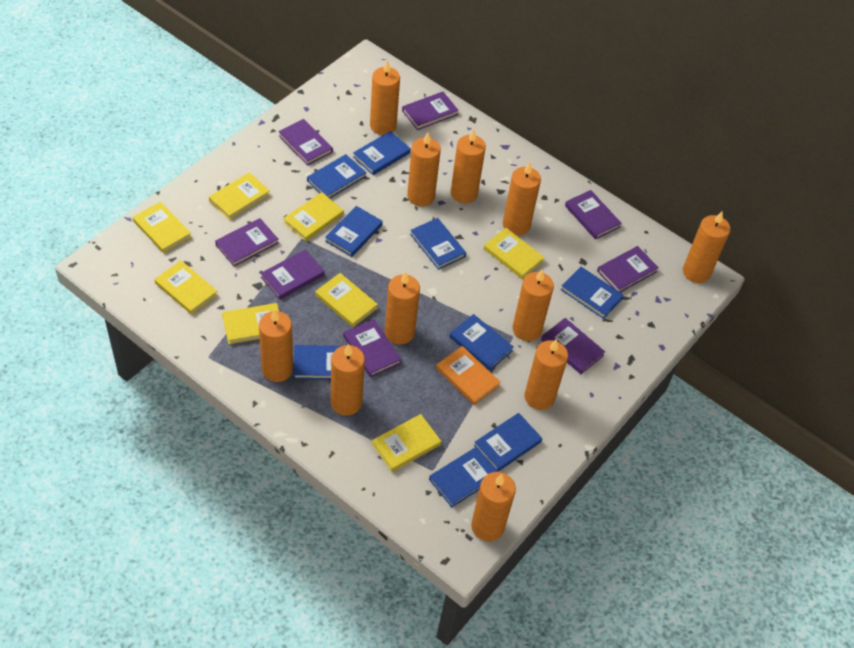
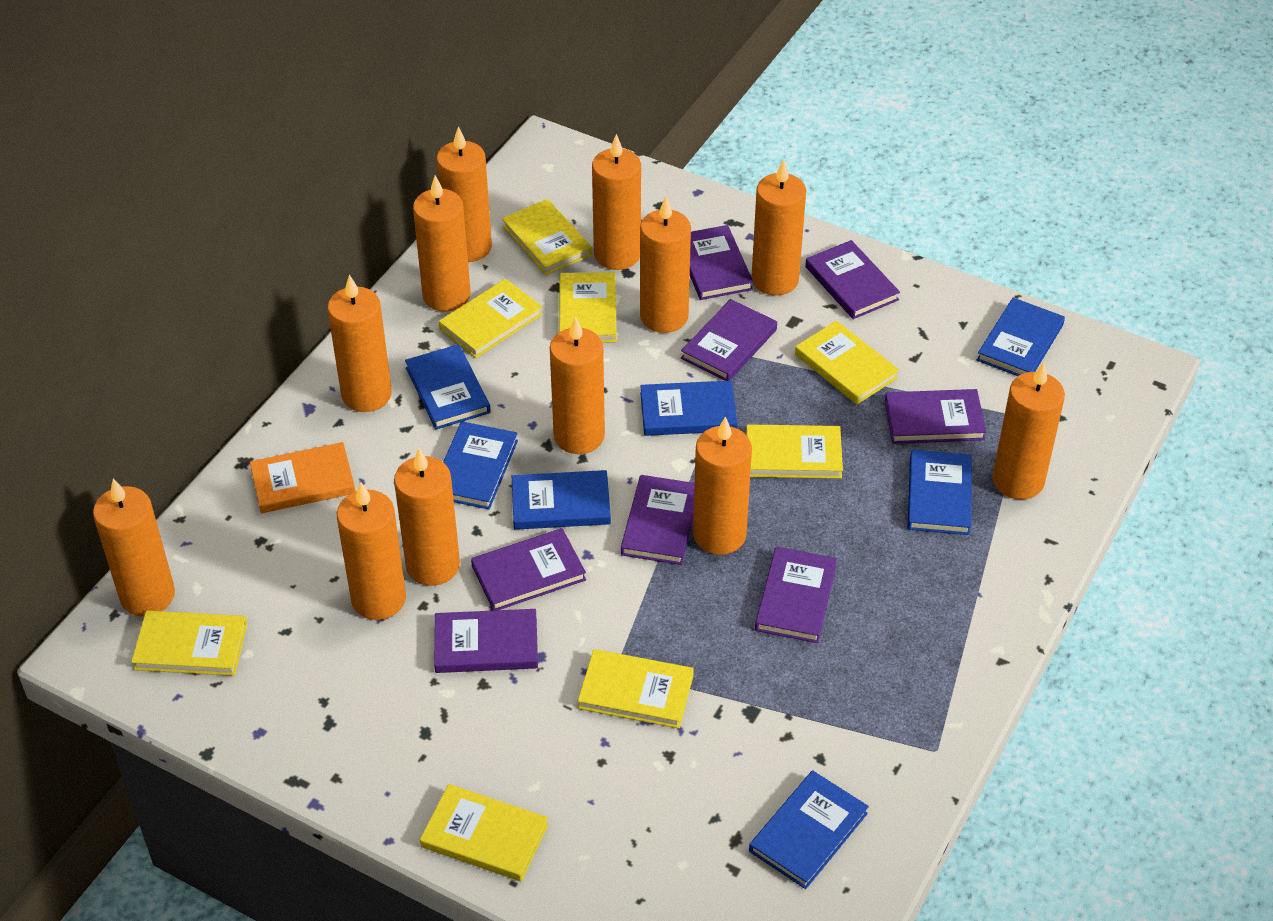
blue book: [293,345,341,379] [307,154,366,199] [325,206,383,257] [353,131,411,175] [410,218,466,270] [429,447,498,507] [449,314,514,371] [474,413,542,472] [561,267,624,319] = 9 -> [405,344,491,430] [443,421,518,509] [512,470,611,530] [640,380,737,436] [749,770,869,889] [908,450,972,535] [977,298,1065,376] = 7
orange candle: [259,309,293,382] [331,344,365,416] [370,60,400,135] [385,272,420,345] [407,132,441,206] [451,129,486,203] [471,472,516,541] [503,162,541,235] [512,269,554,341] [525,339,568,410] [683,212,730,283] = 11 -> [93,478,175,616] [328,275,392,412] [337,482,406,620] [394,448,460,586] [413,176,471,312] [436,126,492,262] [550,316,605,454] [592,134,641,270] [640,197,691,333] [693,417,752,555] [751,159,806,296] [992,362,1065,500] = 12

